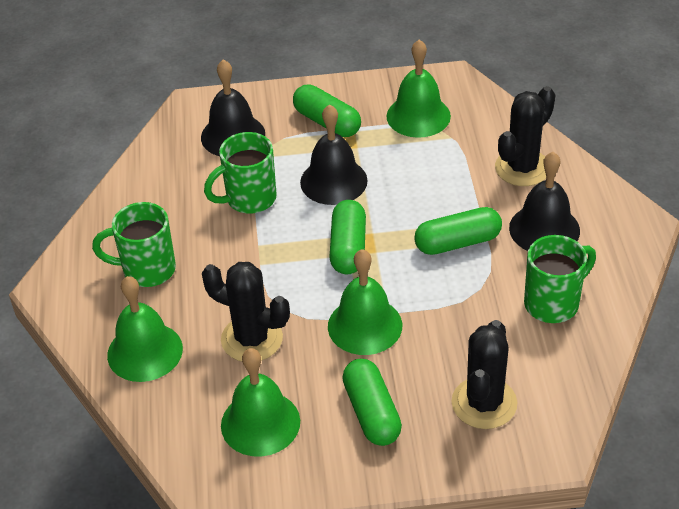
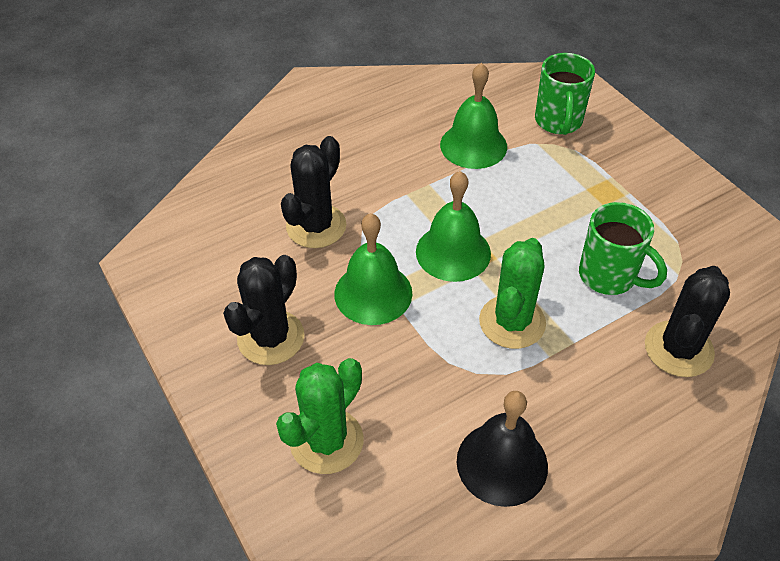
black bell: [201,60,265,156] [300,104,368,205] [509,152,580,251] = 3 -> [457,391,548,507] = 1
green bell: [107,276,183,382] [221,348,300,456] [328,249,402,355] [387,40,451,138] = 4 -> [334,213,412,325] [416,171,491,282] [440,63,507,169] = 3
green cactus: none = 0 -> [276,358,363,474] [479,238,546,349] = 2
green capsule: [293,84,361,137] [330,200,366,275] [342,359,402,446] [414,207,502,255] = 4 -> none = 0
green mug: [92,202,176,287] [204,132,277,213] [524,235,596,323] = 3 -> [535,53,595,135] [579,202,667,295] = 2

